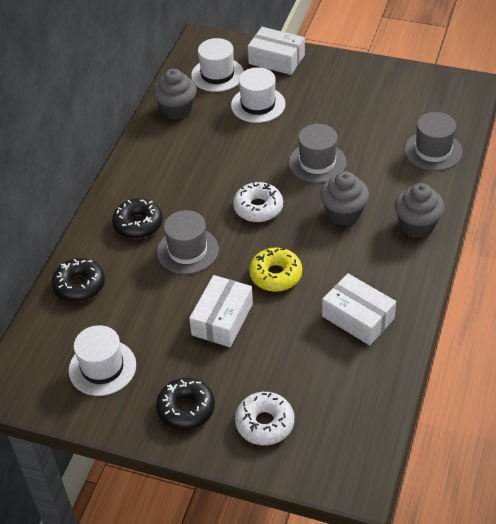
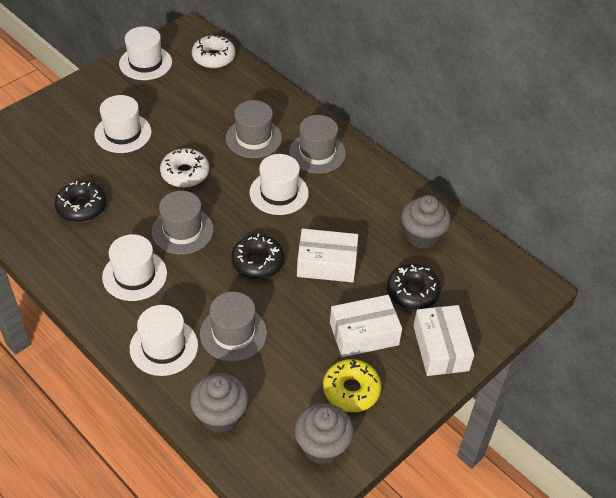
grey hat: [157,210,219,274] [289,124,347,183] [404,112,463,171] = 3 -> [152,191,214,255] [200,292,267,362] [226,100,282,158] [289,115,346,174] = 4
white hat: [69,325,136,396] [191,38,244,92] [231,67,285,123] = 3 -> [94,95,152,153] [102,234,167,301] [119,26,172,80] [130,305,198,376] [249,154,309,215] = 5

